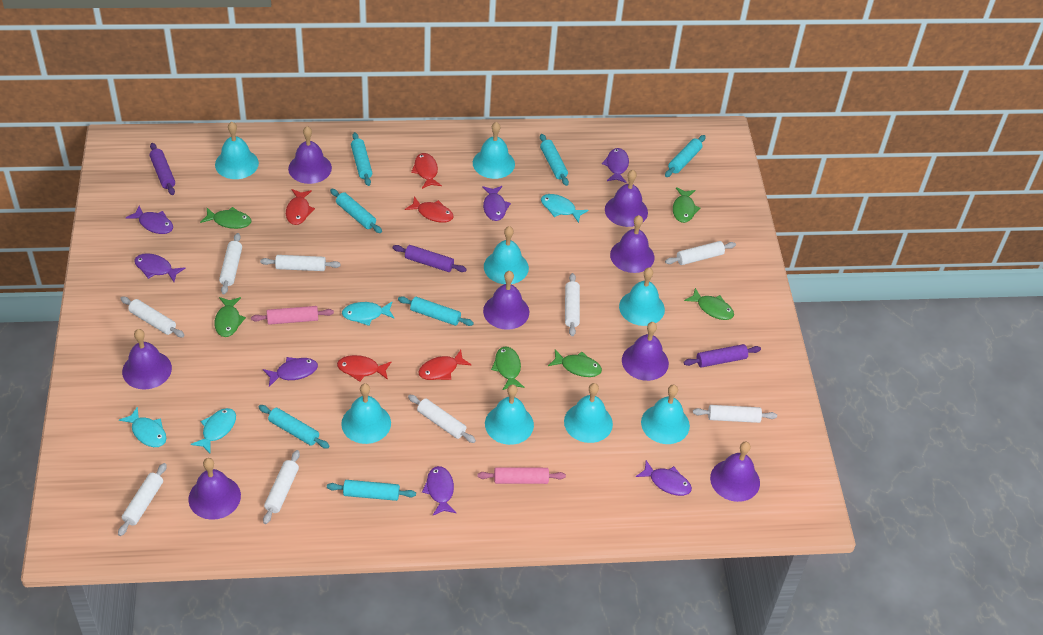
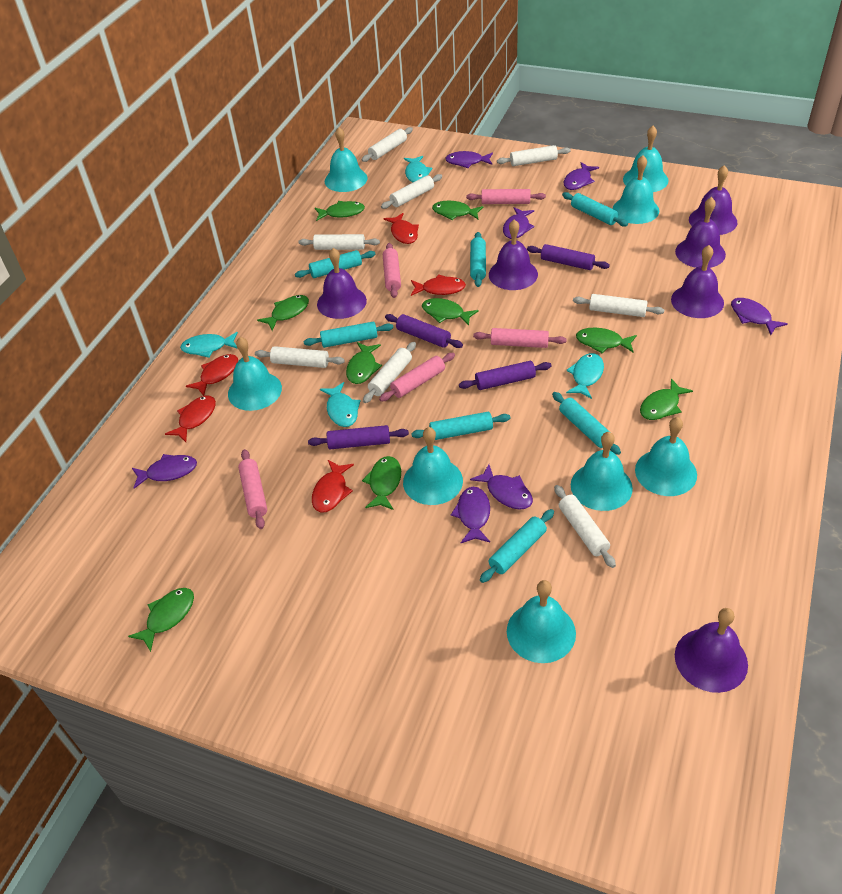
green fish: [200,207,251,229] [215,297,246,337] [491,346,525,390] [548,350,602,377] [673,187,700,223] [684,288,734,320] = 6 -> [128,588,194,652] [257,295,309,331] [315,201,365,221] [346,342,382,384] [362,456,401,510] [422,298,479,326] [432,201,484,220] [576,328,637,353] [640,378,693,420] = 9
pink rolling pin: [251,306,334,325] [477,467,566,484] = 2 -> [238,449,267,529] [379,353,455,401] [383,243,401,298] [466,189,546,204] [473,328,567,348] = 5
purple bell: [122,329,172,390] [188,458,241,520] [288,126,332,184] [483,271,529,330] [605,170,648,227] [610,215,654,273] [622,322,669,381] [710,442,760,502] = 8 -> [317,248,367,319] [489,219,538,290] [671,245,724,318] [675,197,726,268] [675,608,748,693] [689,165,737,235] = 6
purple rolling pin: [150,143,175,195] [393,245,467,272] [683,344,761,367] = 3 -> [308,425,409,449] [385,314,463,348] [459,361,551,390] [527,244,610,270] = 4
white rolling pin: [118,463,167,536] [120,297,184,337] [219,233,242,294] [260,255,341,271] [263,450,300,524] [408,395,476,443] [565,273,580,336] [665,241,736,265] [693,405,777,423] = 9 -> [255,346,345,368] [298,234,380,250] [362,127,413,162] [363,342,416,403] [381,174,442,209] [497,145,571,166] [554,485,616,568] [573,294,664,317] = 8

